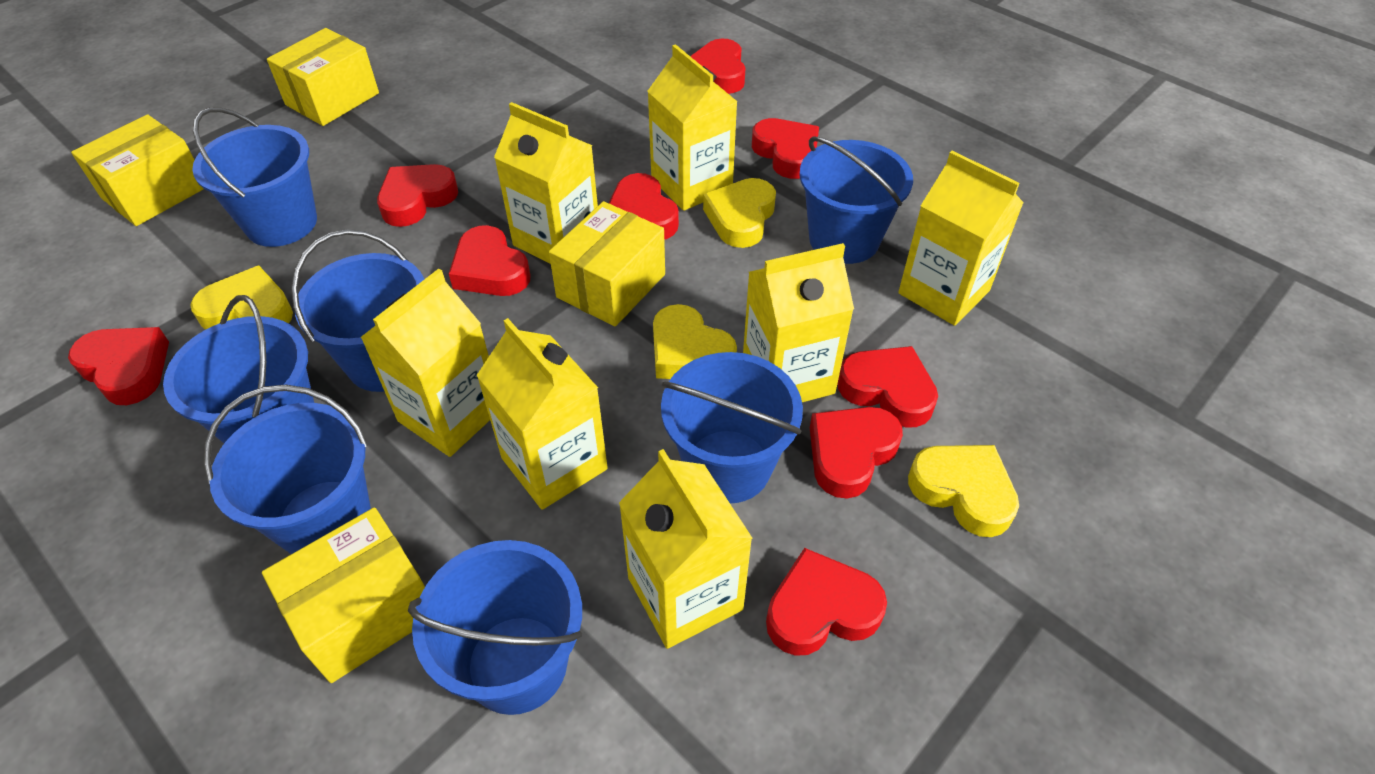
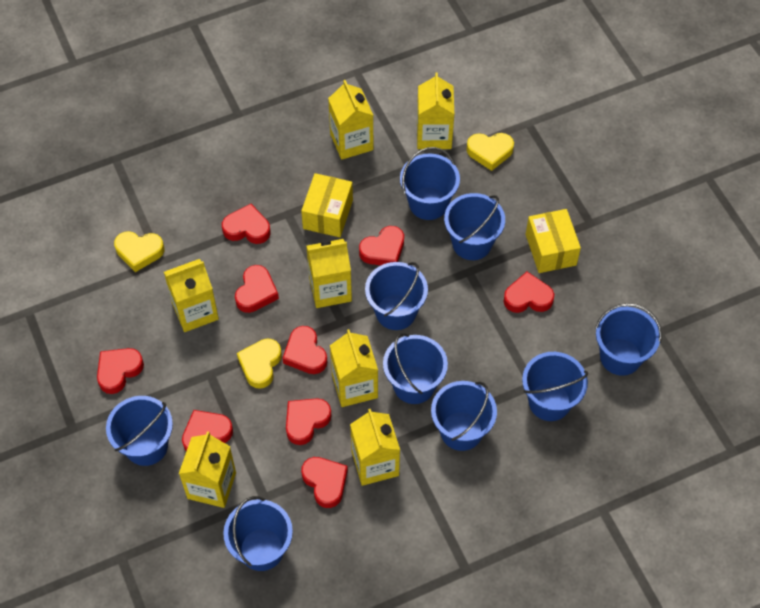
blue bucket: [163,295,314,443] [192,107,317,247] [203,385,371,554] [291,230,424,392] [408,540,582,715] [661,352,803,503] [799,136,913,264] = 7 -> [106,396,173,466] [223,496,293,571] [365,262,428,330] [383,333,448,404] [400,147,460,220] [431,381,497,451] [444,193,505,260] [522,352,588,421] [595,303,662,376] = 9
yellow box: [71,114,204,226] [262,507,425,683] [267,28,379,126] [549,201,665,327] = 4 -> [301,173,353,237] [526,209,581,273] = 2
yellow heart: [190,266,293,330] [653,304,737,379] [703,178,776,248] [908,445,1019,537] = 4 -> [114,231,164,272] [237,339,282,389] [467,133,514,171] = 3

